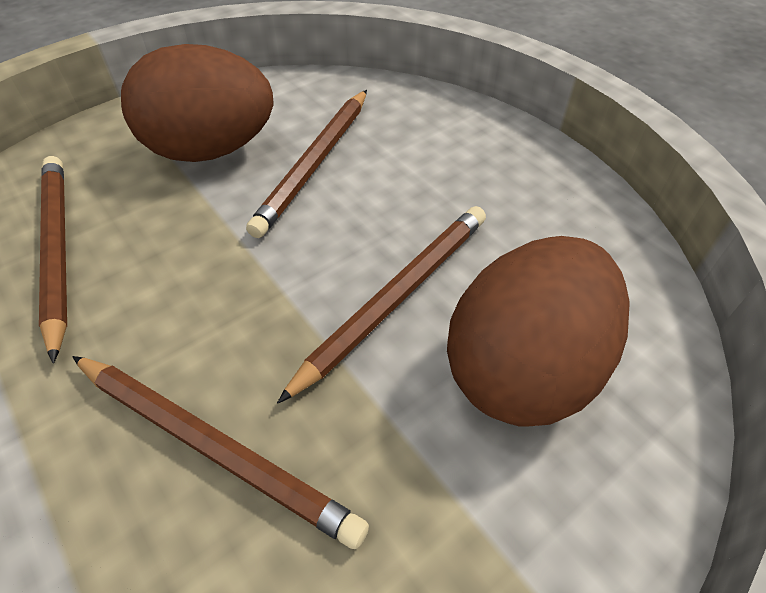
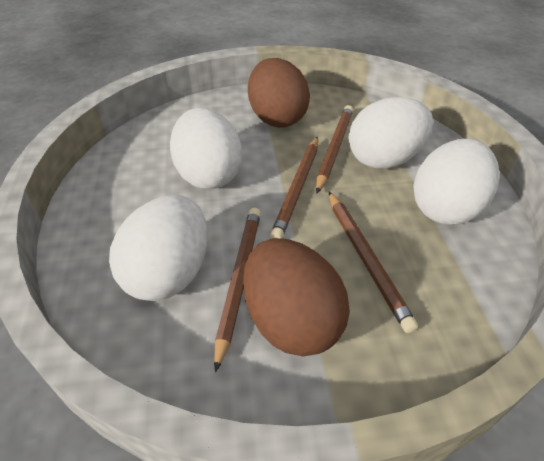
white egg: none = 0 -> [109,195,208,301] [170,108,242,189] [349,97,433,169] [413,139,499,225] = 4

